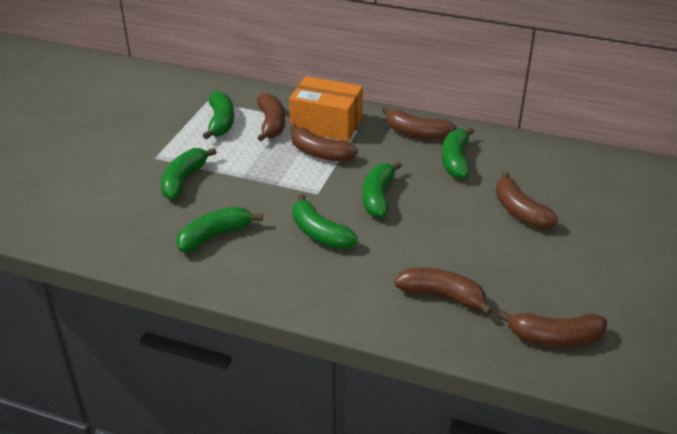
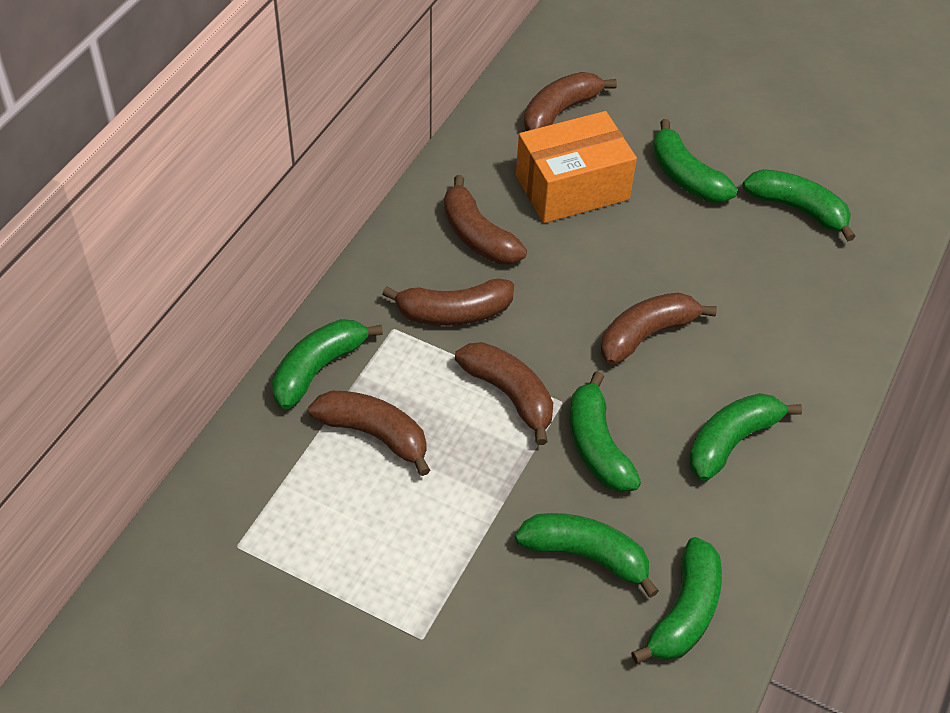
green banana: [161,148,217,200] [176,207,263,252] [203,91,234,139] [293,194,358,249] [363,161,402,218] [442,127,475,179] = 6 -> [272,319,383,410] [515,513,659,598] [570,371,641,493] [631,537,722,664] [652,119,737,203] [689,393,802,481] [742,169,856,241] = 7

